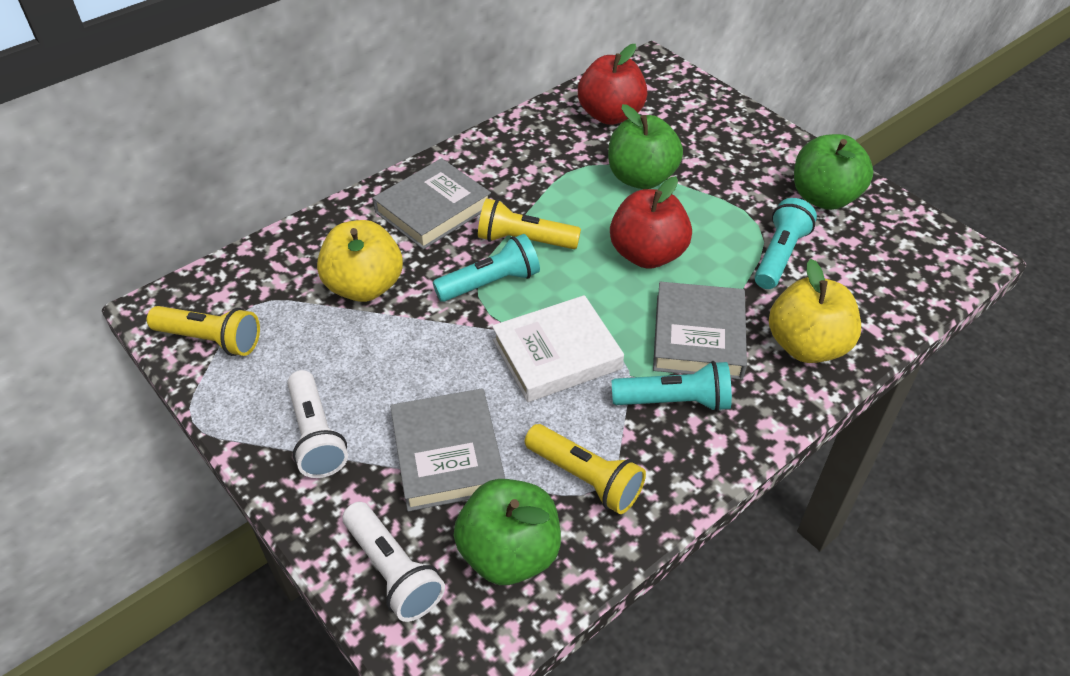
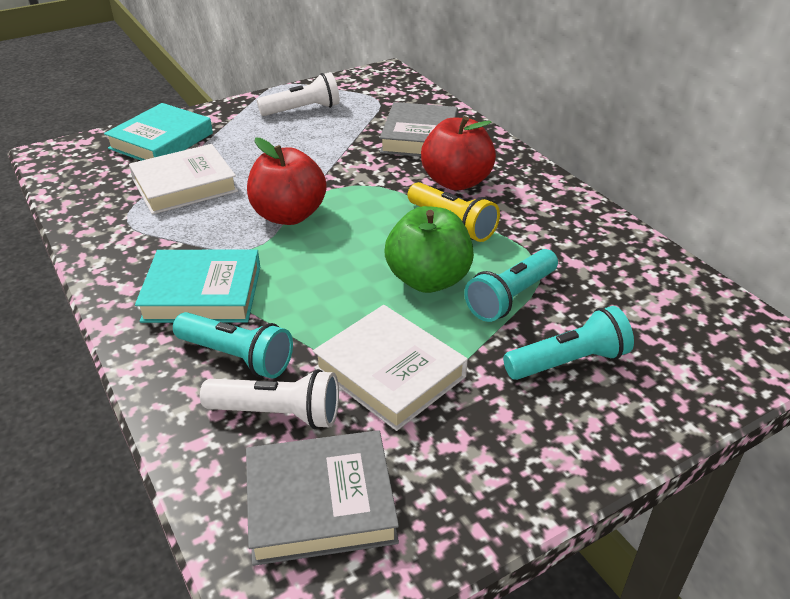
green apple: [453,479,561,585] [608,104,683,189] [794,134,873,210] = 3 -> [384,206,474,293] = 1
grey book: [373,158,491,249] [390,388,506,512] [653,282,747,380] = 3 -> [246,430,399,566] [380,102,458,157] = 2
turquoise book: none = 0 -> [104,103,213,161] [135,250,260,323] = 2
white book: [492,295,624,402] = 1 -> [129,144,238,215] [313,305,468,431] = 2
yellow apple: [317,220,403,302] [769,259,861,363] = 2 -> none = 0
yellow flashlight: [147,306,260,356] [478,198,581,249] [525,424,646,514] = 3 -> [408,182,500,242] = 1

